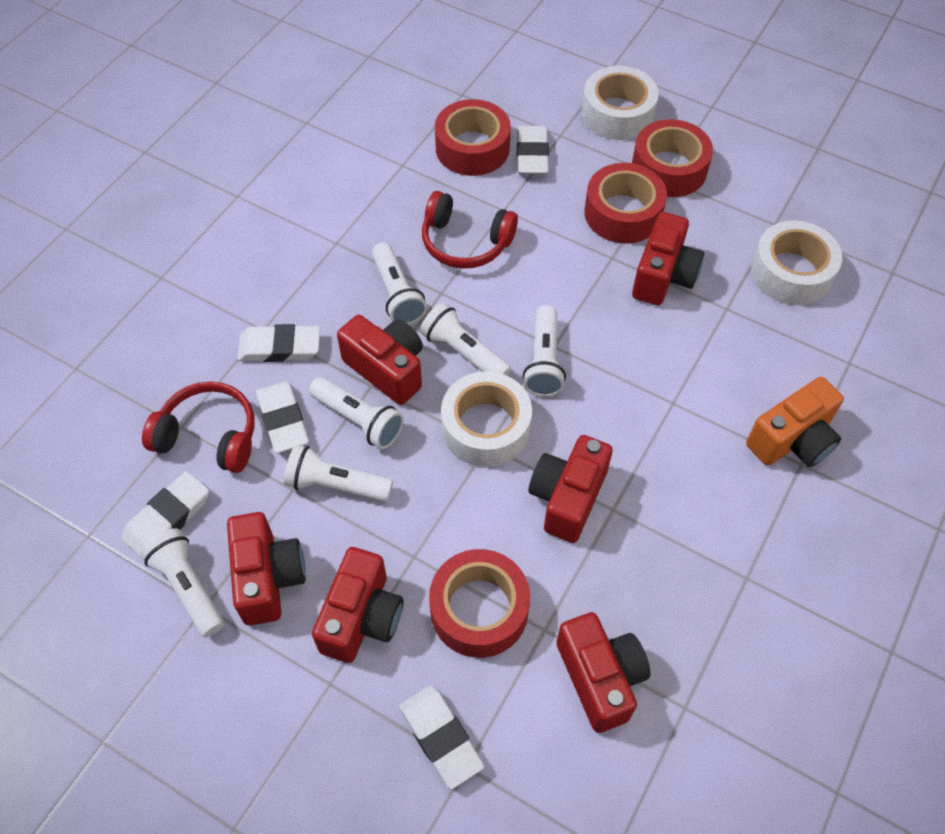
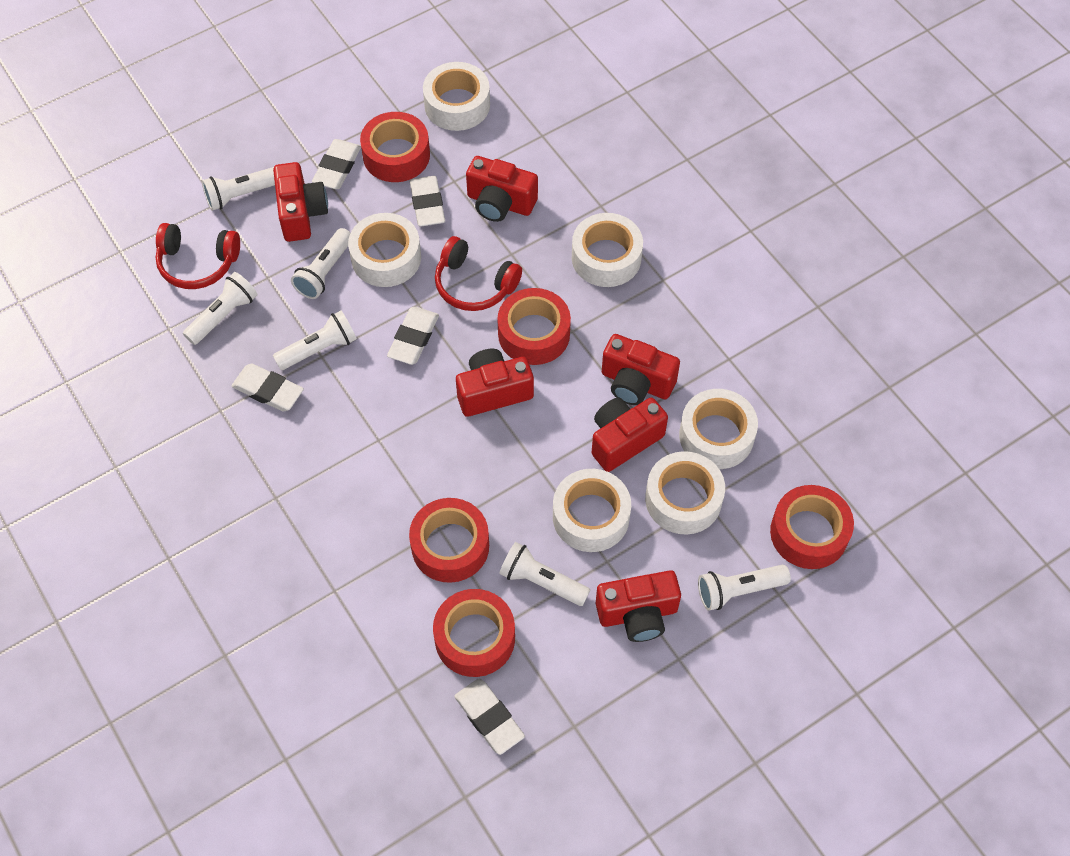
orange camera: [746,377,844,467] = 1 -> none = 0
red tape: [429,549,530,658] [435,99,511,176] [584,163,667,244] [632,119,713,197] = 4 -> [360,112,430,182] [409,498,489,583] [433,589,515,677] [497,288,571,365] [770,485,854,569] = 5
white tape: [441,371,532,467] [582,66,659,140] [751,220,843,305] = 3 -> [348,213,421,287] [423,62,490,131] [553,469,631,552] [572,213,643,287] [645,451,725,534] [679,389,758,469] = 6

